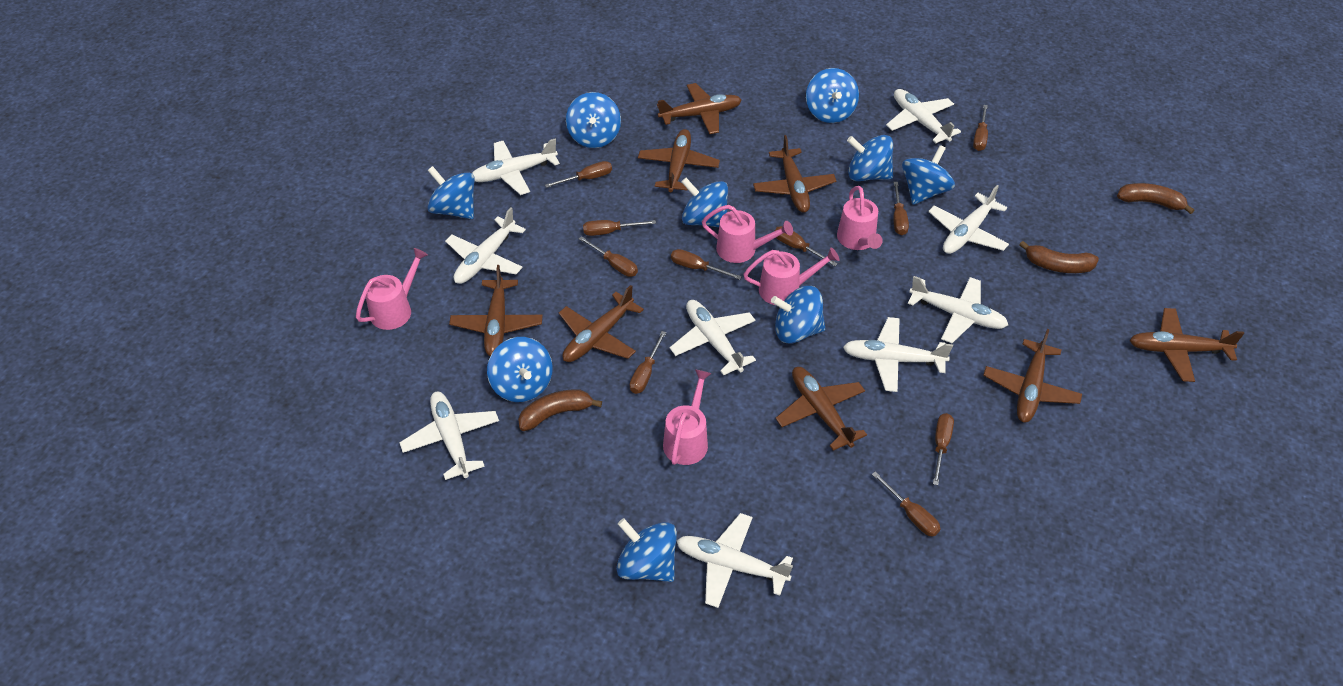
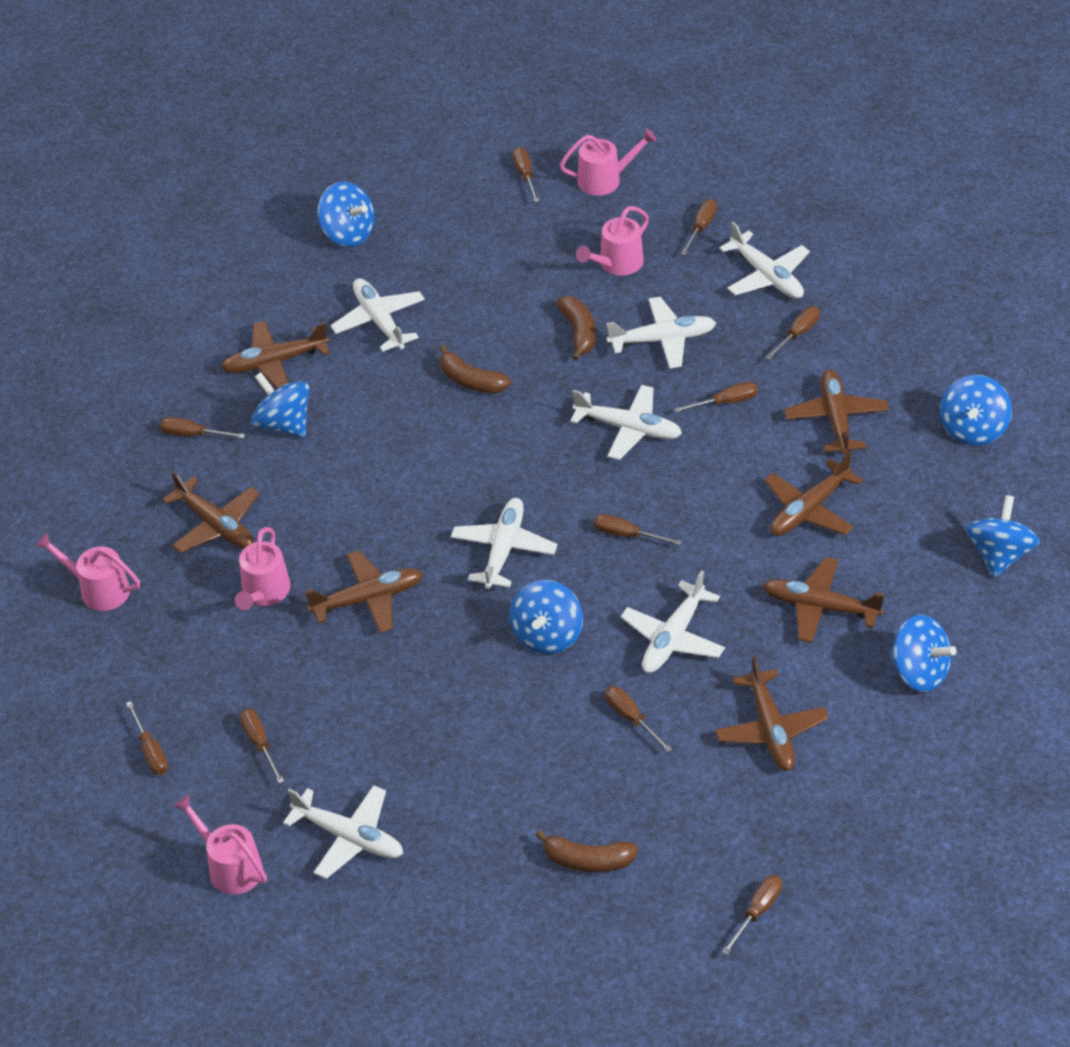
blue spinning top: [427,166,475,219] [487,337,553,402] [566,92,621,148] [616,518,677,582] [681,178,728,227] [771,286,825,343] [806,68,859,123] [847,135,893,181] [902,145,955,205] = 9 -> [251,372,310,437] [317,182,375,247] [510,580,583,654] [890,615,957,692] [940,375,1012,446] [965,495,1040,578] = 6
brown plane: [449,265,543,356] [559,285,644,362] [638,129,720,192] [657,83,742,134] [753,135,836,213] [775,367,867,451] [983,329,1082,423] [1130,308,1244,382] = 8 -> [162,471,260,553] [221,321,330,389] [305,551,423,633] [715,656,829,771] [763,557,884,643] [764,451,863,536] [784,369,889,455] = 7
white plane: [399,392,499,480] [445,207,526,284] [472,139,560,195] [670,300,756,375] [677,513,793,608] [843,317,953,392] [886,89,961,143] [908,276,1008,343] [928,185,1009,254] = 9 -> [283,785,403,879] [331,278,425,352] [451,498,557,589] [570,385,682,460] [606,297,716,369] [621,570,725,673] [719,222,810,299] = 7

